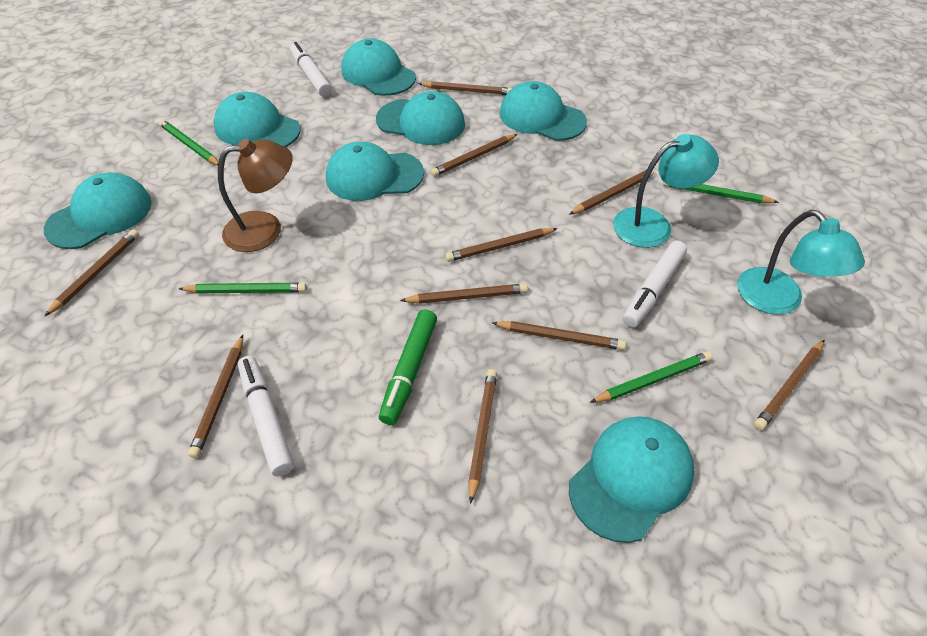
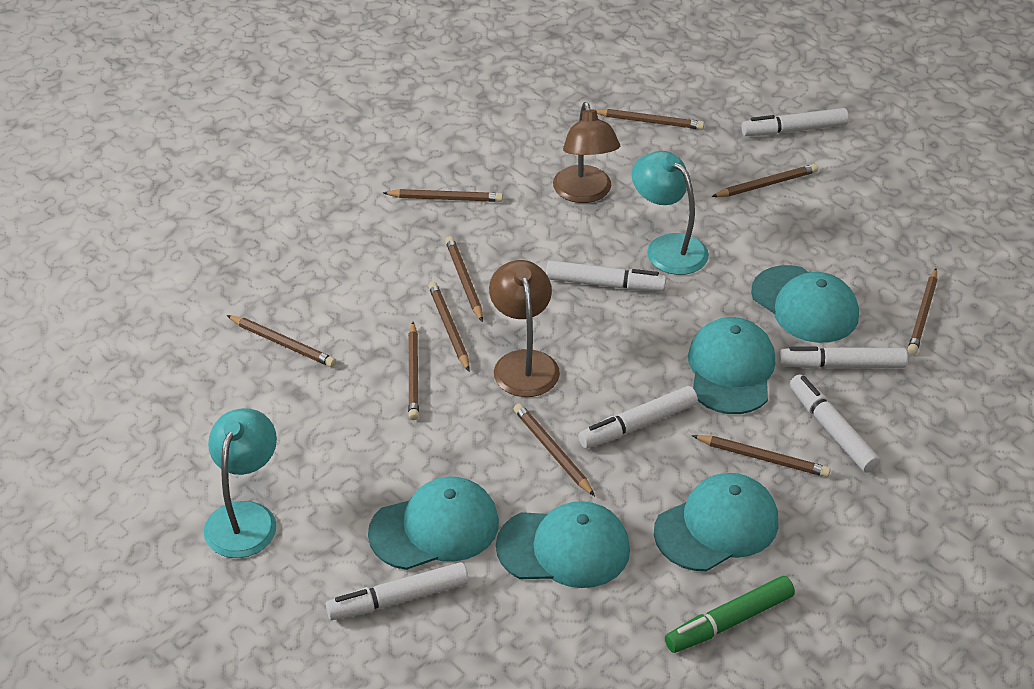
brown lamp: [218,139,293,252] = 1 -> [489,260,560,397] [553,102,620,203] = 2
green pencil: [159,119,219,165] [179,283,307,294] [590,351,713,403] [663,181,779,203] = 4 -> none = 0
turquoise cap: [44,172,152,249] [214,92,300,147] [326,142,424,201] [341,38,416,96] [376,91,465,145] [499,81,587,141] [569,416,695,543] = 7 -> [368,477,499,570] [496,501,630,588] [654,473,778,571] [688,317,775,414] [751,265,859,343] = 5
white marker: [238,356,294,476] [290,42,332,97] [623,240,687,327] = 3 -> [326,562,469,620] [546,260,666,292] [578,386,698,448] [742,108,849,136] [779,346,908,369] [789,374,880,473] = 6

